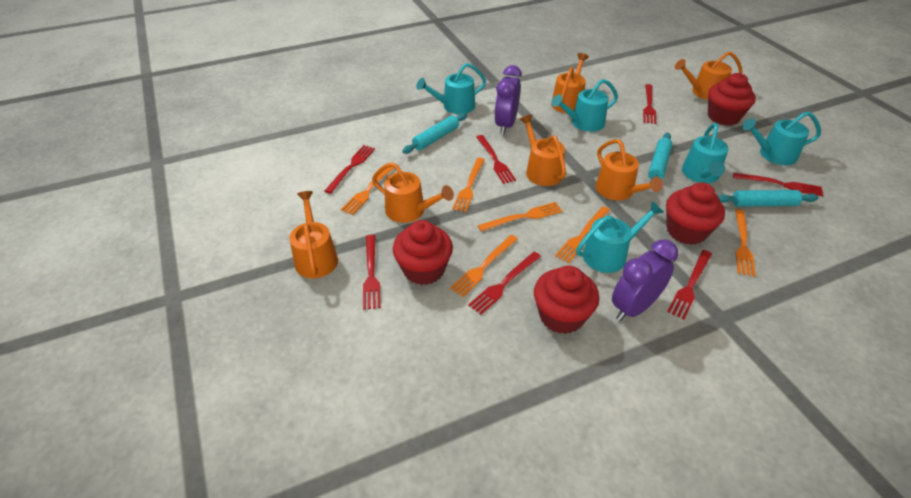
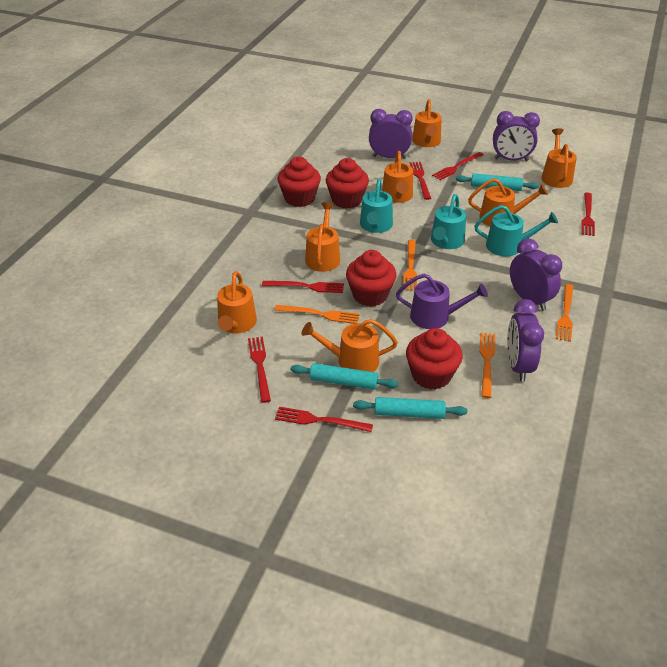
orange fork: [340,164,397,215] [450,235,518,297] [452,158,485,212] [478,202,562,231] [555,206,610,263] [735,209,756,277] = 6 -> [274,305,360,324] [403,240,417,291] [480,333,495,398] [556,284,574,342] = 4
orange watering can: [289,191,338,278] [372,162,454,223] [520,114,566,186] [551,53,589,113] [596,139,663,201] [675,51,742,100] = 6 -> [217,271,257,333] [301,319,398,372] [305,202,340,272] [382,151,413,203] [412,99,442,147] [468,178,548,226] [541,128,577,188] = 7
purple clock: [494,65,522,134] [612,239,678,321] = 2 -> [369,109,413,159] [493,111,540,161] [507,299,544,382] [510,238,562,311] = 4
purple watering can: none = 0 -> [396,274,488,329] = 1
red fork: [325,145,375,194] [363,235,381,310] [468,252,541,315] [476,135,516,184] [643,84,656,124] [667,250,712,319] [733,173,823,196] = 7 -> [248,337,271,403] [262,281,344,293] [275,407,373,432] [410,162,431,200] [432,152,484,180] [581,193,595,236] = 6
turquoise watering can: [416,63,486,114] [551,79,618,132] [576,201,664,273] [682,123,728,183] [742,111,821,165] = 5 -> [360,179,393,233] [431,194,466,249] [474,205,558,256] = 3

